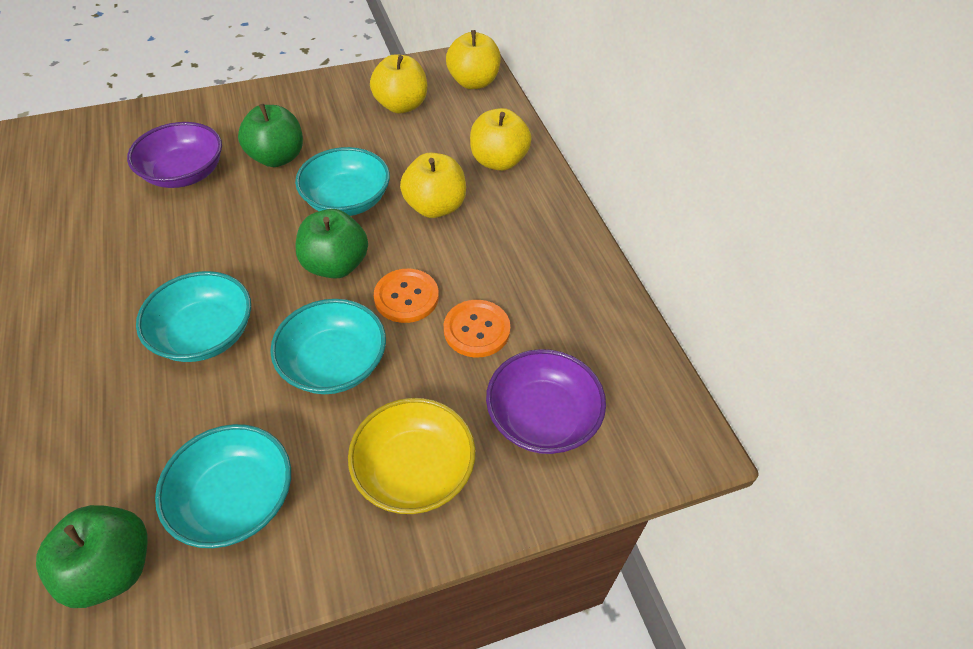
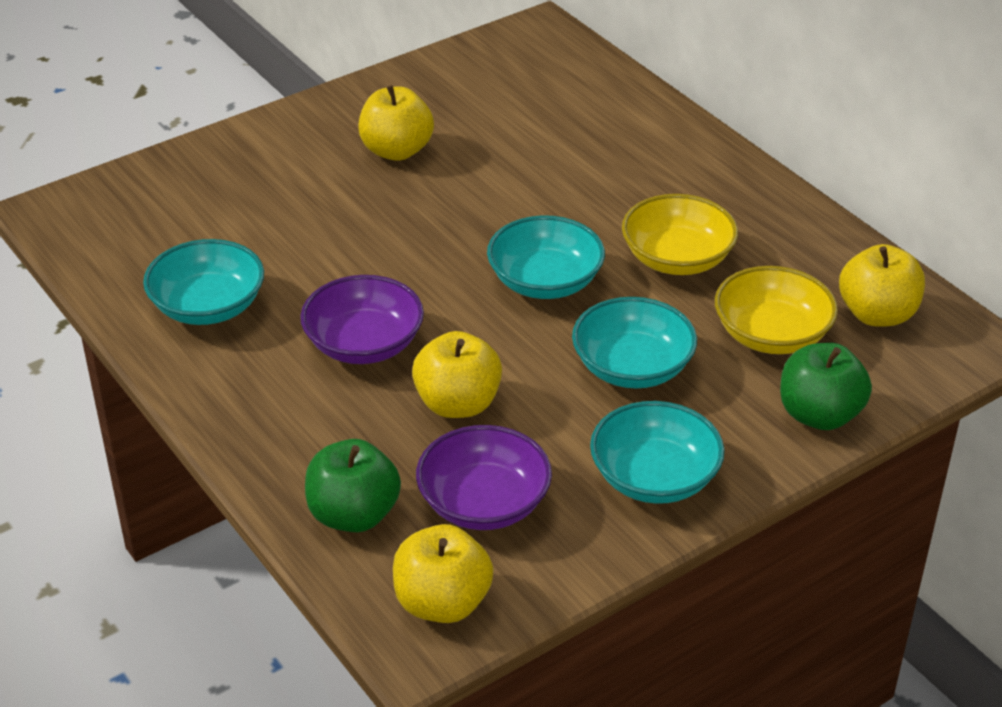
green apple: [36,505,148,608] [238,104,303,167] [295,209,368,279] = 3 -> [305,439,401,532] [780,343,872,430] = 2
orange button: [374,269,439,323] [444,300,510,358] = 2 -> none = 0
yellow bowl: [348,398,476,514] = 1 -> [622,194,738,275] [715,266,838,354] = 2

